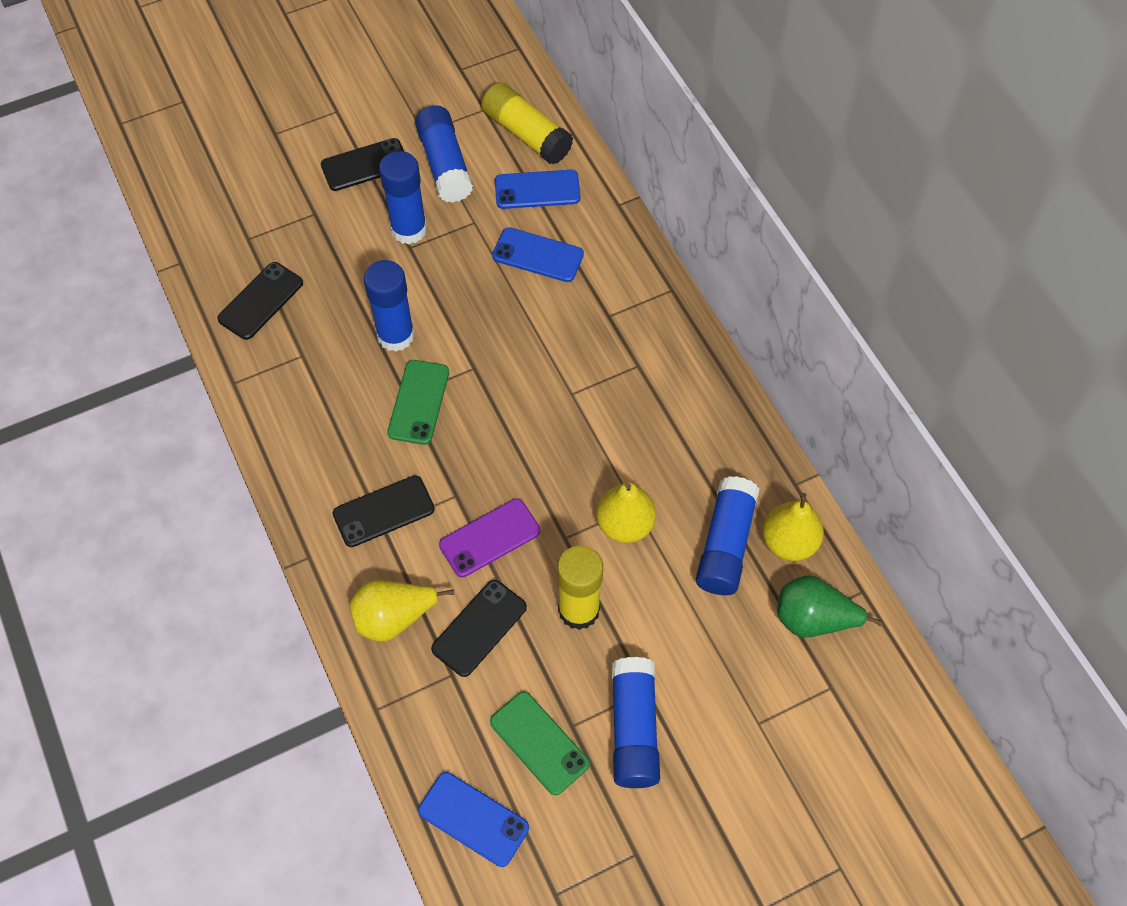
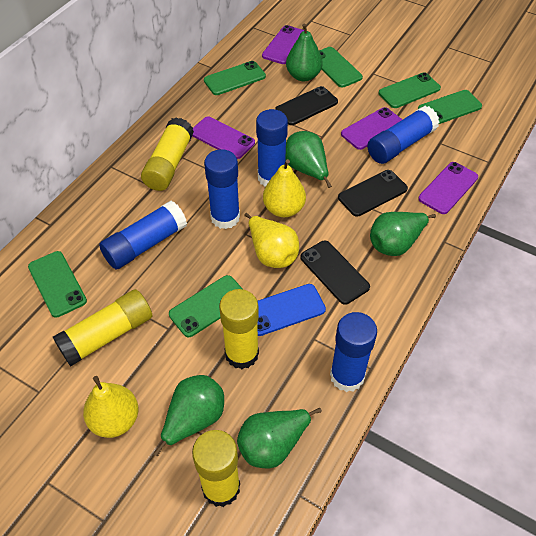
black phone: [217,262,303,340] [321,138,404,191] [333,475,435,547] [431,580,527,677] = 4 -> [275,86,338,125] [300,240,370,305] [338,170,408,217] = 3
blue phone: [418,772,529,867] [492,227,584,282] [495,170,580,209] = 3 -> [257,284,326,336] = 1
green pear: [777,575,883,638] = 1 -> [153,375,224,456] [237,408,322,468] [285,131,332,188] [286,24,323,81] [370,212,436,256] = 5
green phone: [387,360,449,445] [490,691,589,795] = 2 -> [28,251,87,318] [169,275,243,337] [204,61,266,95] [319,47,363,88] [379,73,441,108] [418,90,482,124] = 6
purple phone: [439,498,540,577] = 1 -> [193,117,255,159] [262,25,304,64] [341,107,402,150] [418,162,478,214] = 4
yellow glue stick: [482,82,573,165] [557,546,603,630] = 2 -> [53,289,152,366] [141,117,194,191] [192,430,240,507] [219,289,259,369] = 4

